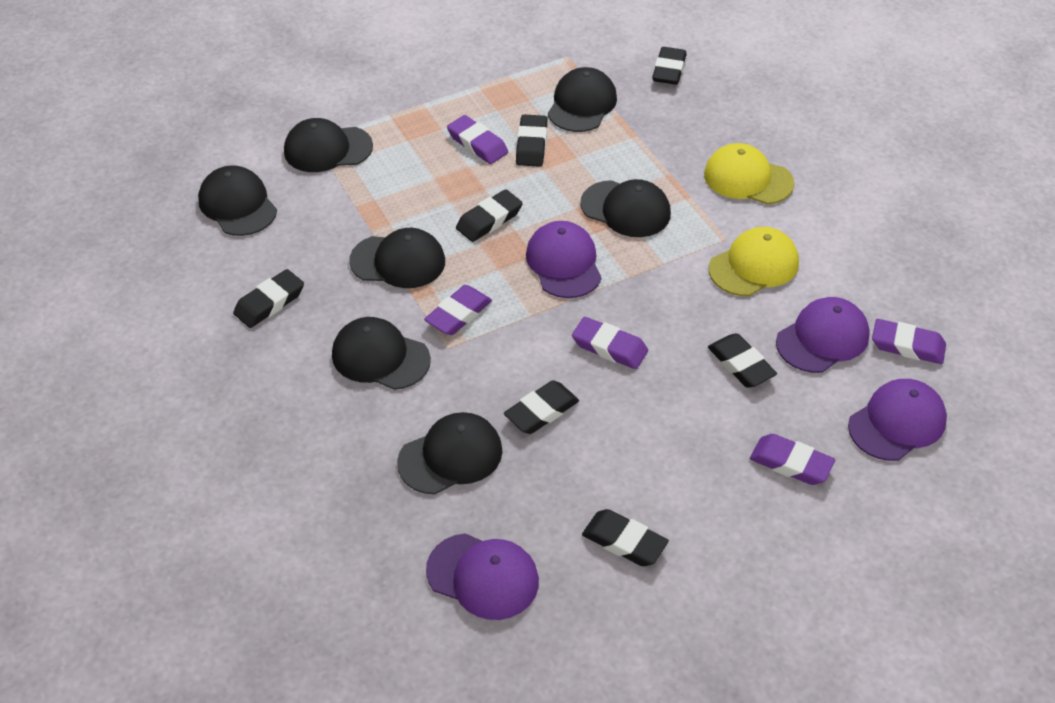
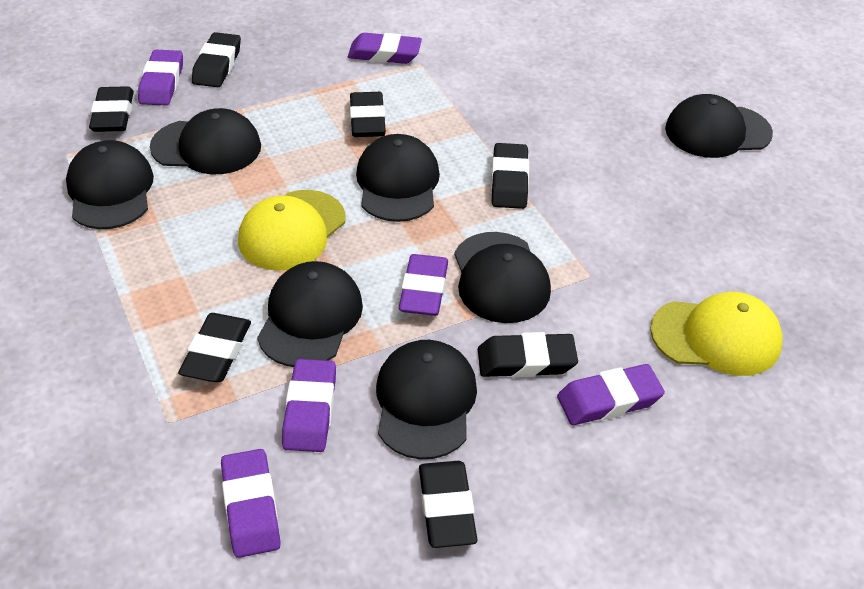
purple cap: [426,533,539,620] [526,221,602,298] [776,297,870,373] [848,379,947,461] = 4 -> none = 0
purple eraser: [424,285,492,335] [447,115,508,164] [572,317,648,369] [750,434,835,485] [872,319,946,364] = 5 -> [138,50,183,106] [221,449,281,558] [282,359,336,452] [348,33,422,64] [399,254,448,316] [557,364,665,425] = 6

